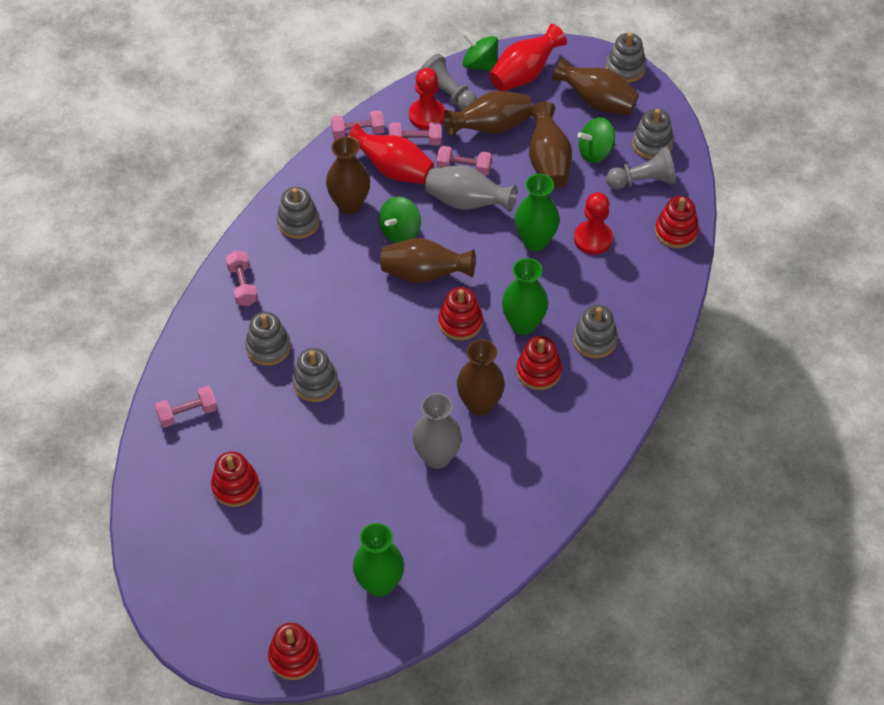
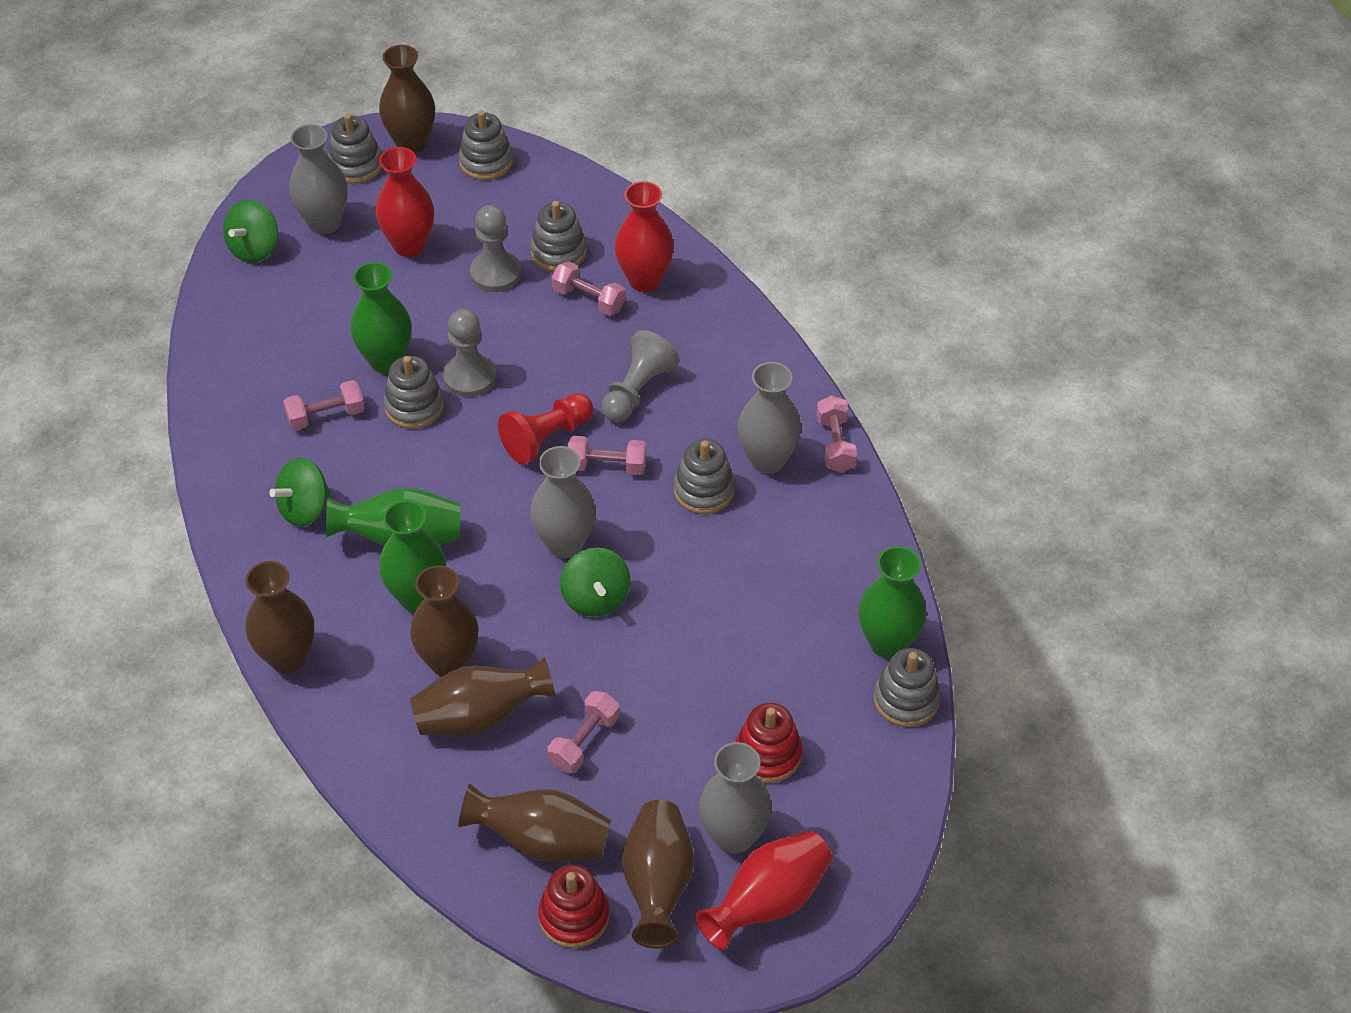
green vase: [353,523,404,597] [502,258,548,335] [515,174,560,251] = 3 -> [326,487,460,546] [350,262,412,373] [379,500,446,612] [858,546,927,659] = 4
grey pawn: [419,54,477,110] [606,147,676,189] = 2 -> [443,309,496,397] [470,205,521,292] [601,330,680,422] = 3
grey vase: [413,393,462,469] [425,165,517,212] = 2 -> [289,124,348,234] [530,446,596,558] [699,742,772,854] [738,362,801,474] = 4
red pawn: [409,68,445,130] [574,192,613,255] = 2 -> [498,393,593,465] = 1
red stacking toy: [211,451,259,507] [268,623,319,680] [438,287,483,340] [516,336,562,390] [655,196,699,248] = 5 -> [538,865,610,948] [736,703,802,783] = 2
red vase: [348,123,434,184] [489,24,567,91] = 2 -> [376,147,434,257] [615,181,674,292] [696,831,832,950] = 3

